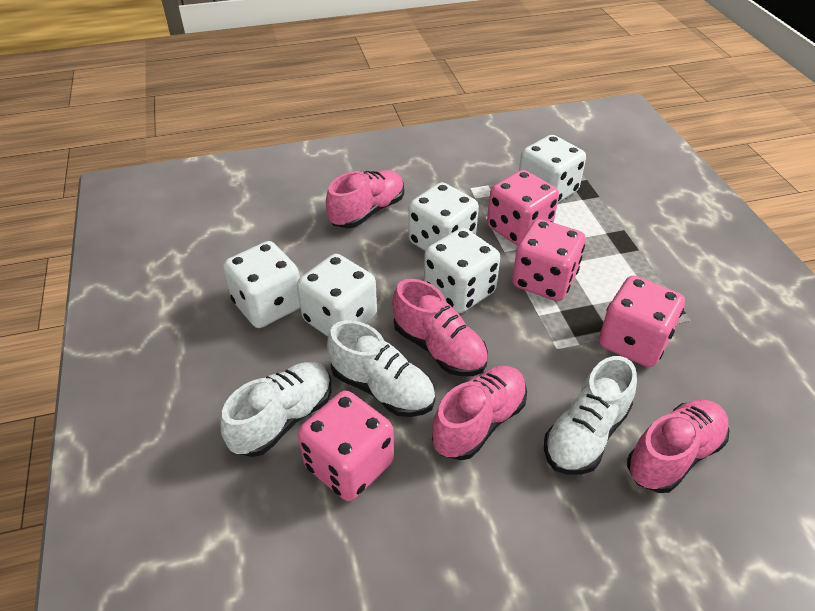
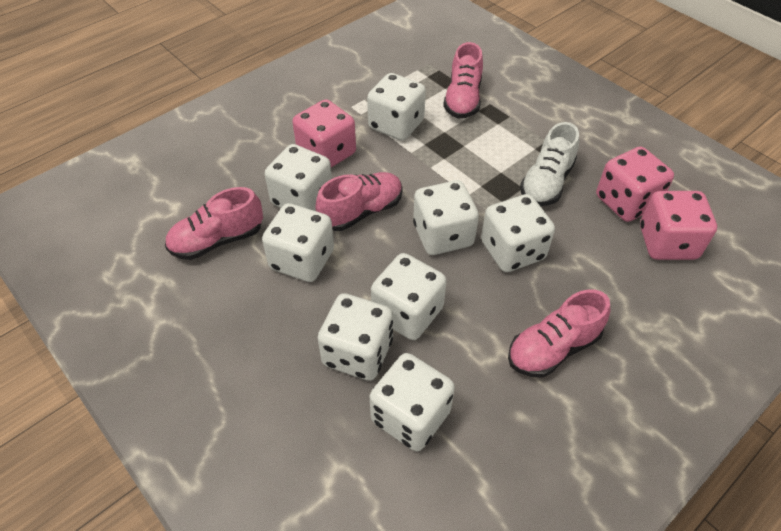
pink dice: [298,391,394,501] [487,170,559,246] [512,219,586,301] [599,276,685,367] = 4 -> [292,99,356,167] [596,147,674,222] [640,191,717,260] = 3
white dice: [223,241,300,328] [297,254,377,337] [409,182,479,251] [424,228,500,313] [519,135,586,203] = 5 -> [262,203,334,282] [265,144,332,211] [318,293,393,381] [367,73,426,141] [370,353,455,451] [371,253,447,340] [413,180,479,255] [481,194,555,272] = 8
white shoe: [220,362,331,457] [327,320,435,417] [544,356,637,475] = 3 -> [520,122,579,206] = 1

